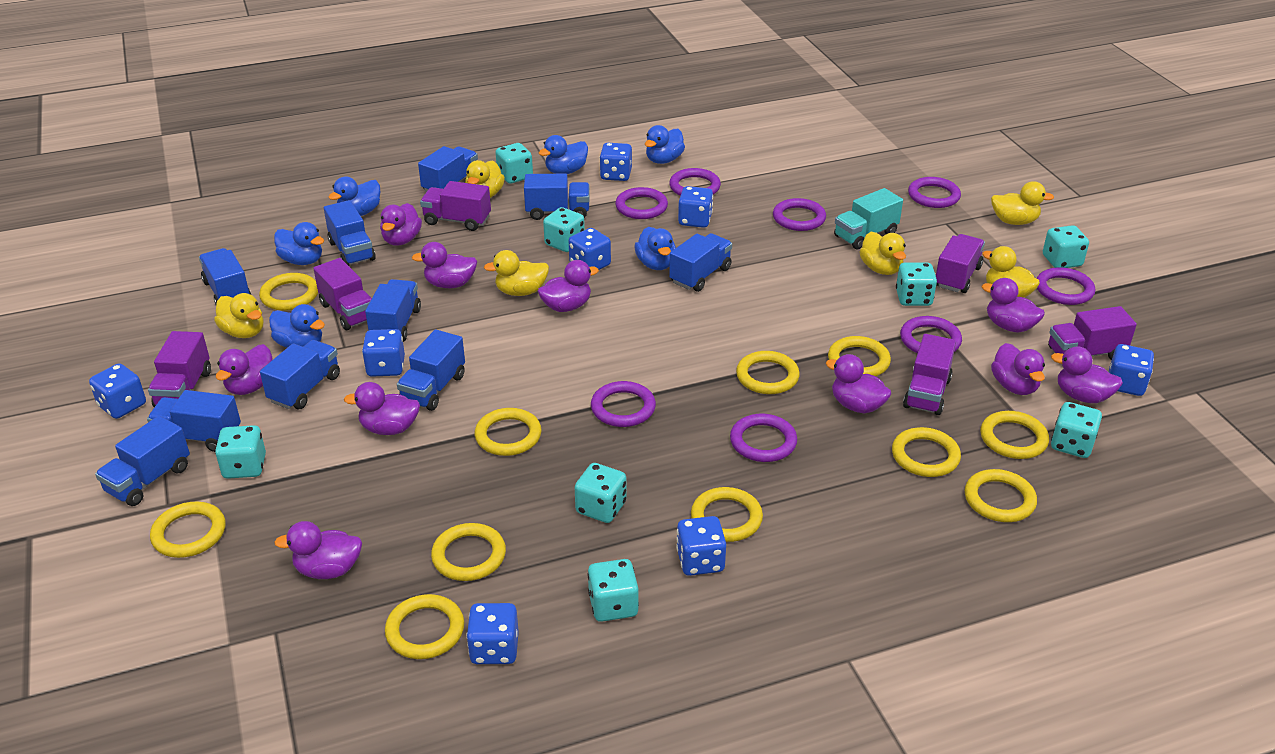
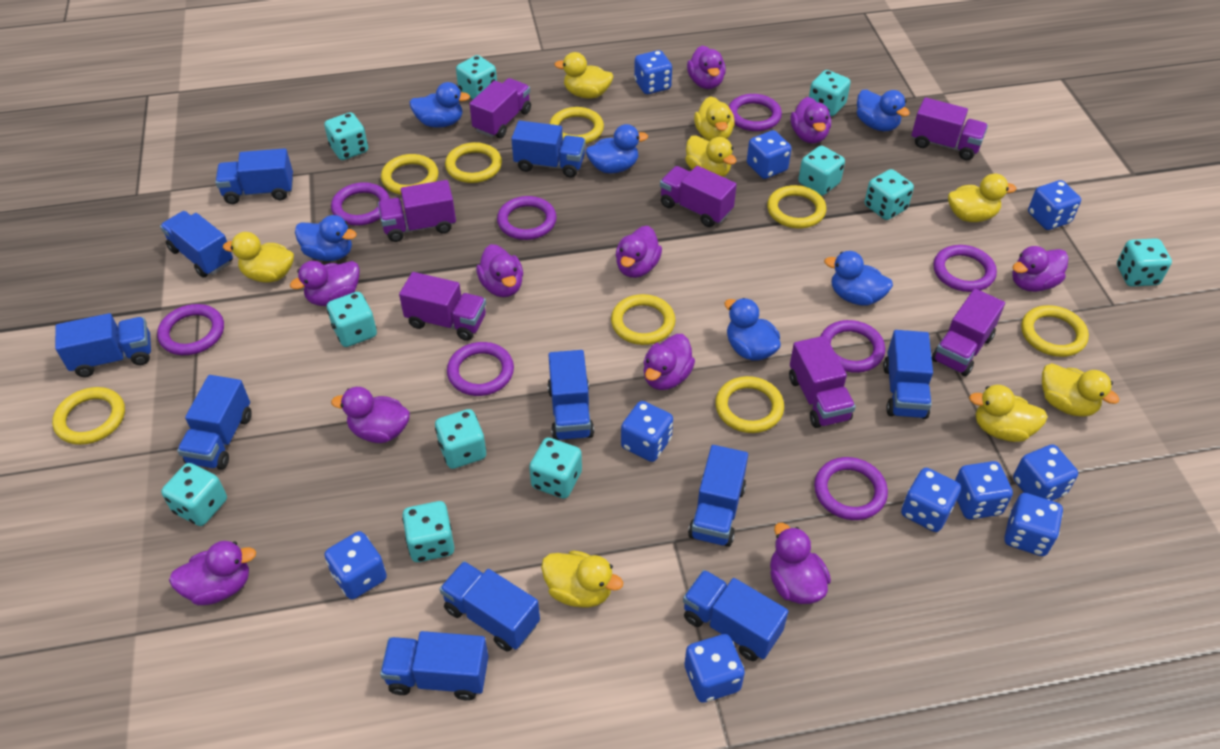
blue dice: [89,363,146,419] [362,329,405,377] [466,603,519,664] [569,228,611,270] [600,143,632,181] [676,516,726,576] [678,186,713,228] [1109,344,1154,396] = 8 -> [324,531,387,599] [621,401,673,462] [634,50,672,94] [685,634,745,703] [747,130,792,179] [901,468,961,532] [955,461,1013,519] [1004,493,1063,556] [1013,444,1078,501] [1028,180,1081,230] = 10
blue truck: [95,416,190,506] [147,390,241,452] [199,248,251,305] [260,340,340,409] [324,200,376,266] [365,279,421,342] [397,329,465,411] [418,146,478,192] [524,174,590,220] [669,233,732,292] = 10 -> [55,313,151,377] [160,211,233,278] [177,375,252,470] [215,148,293,204] [380,631,489,701] [440,561,540,652] [511,121,586,177] [547,350,594,440] [683,570,789,661] [688,445,748,547] [883,330,933,419] = 11
purple truck: [148,331,211,407] [313,258,372,330] [420,181,491,231] [903,334,956,415] [935,234,985,293] [1048,306,1137,360] = 6 -> [378,180,456,242] [399,272,486,341] [470,78,531,138] [660,166,737,227] [789,336,856,428] [912,97,988,160] [932,289,1005,376] = 7
turquoise dice: [215,425,266,479] [495,143,533,184] [543,207,585,252] [575,463,627,523] [588,559,639,622] [896,262,937,306] [1043,225,1089,268] [1051,402,1102,458] = 8 -> [161,463,227,526] [324,112,368,160] [327,292,377,347] [402,501,455,562] [435,409,486,469] [456,55,497,99] [529,437,582,499] [798,146,845,196] [809,70,851,116] [865,169,914,220] [1117,238,1172,287] = 11
turquoise truck: [834,188,903,249] = 1 -> none = 0
yellow duck: [214,293,263,338] [465,160,505,198] [484,250,549,296] [859,232,906,275] [982,246,1040,298] [991,181,1054,225] = 6 -> [223,232,294,282] [541,550,623,608] [554,52,613,99] [685,135,737,177] [694,96,735,142] [948,173,1016,222] [969,385,1048,442] [1042,363,1119,417] = 8
yellow ring: [150,502,225,558] [259,273,318,311] [385,594,464,659] [431,523,506,581] [475,408,541,456] [691,487,763,542] [736,351,800,394] [828,336,891,376] [892,427,961,477] [965,469,1037,522] [980,411,1049,459] = 11 -> [52,387,125,445] [381,154,439,195] [445,142,502,183] [549,107,604,144] [611,294,676,345] [715,376,784,433] [767,185,826,229] [1021,305,1089,357] = 8

